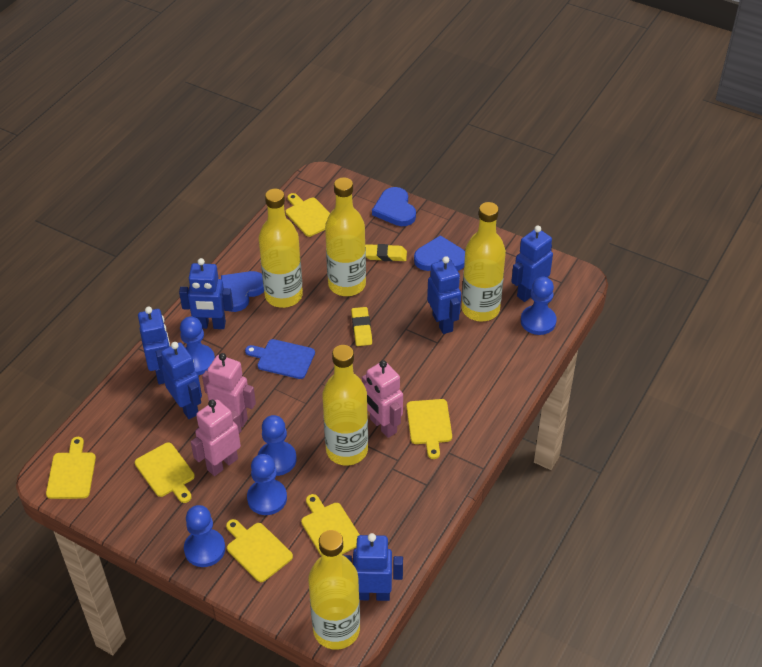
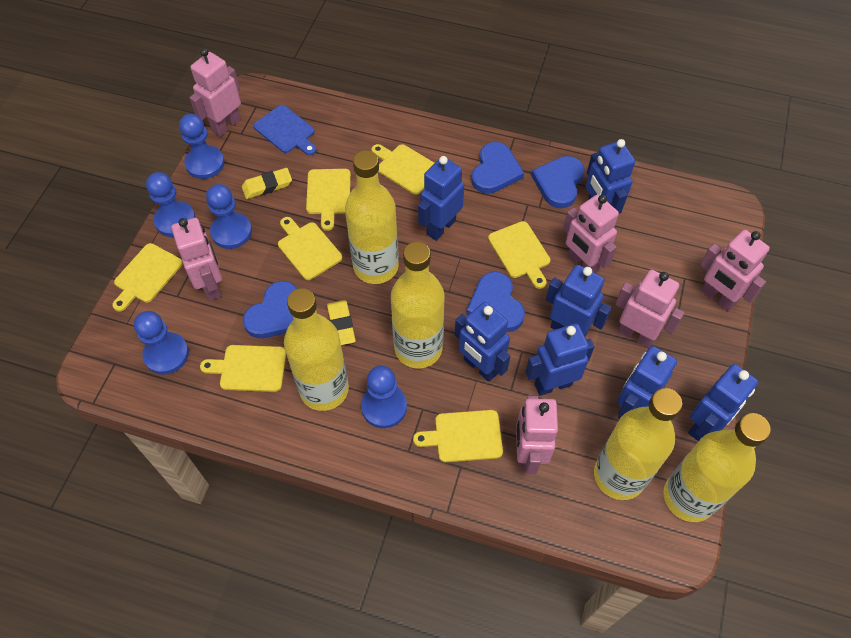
blue heart: [221,271,264,312] [372,187,416,226] [414,235,465,271] = 3 -> [243,281,297,338] [466,272,525,332] [471,142,524,194] [531,156,584,209] = 4
blue robot: [138,307,170,384] [161,342,202,419] [179,258,233,329] [343,533,403,601] [427,256,461,334] [511,226,553,302] = 6 -> [418,156,464,241] [455,302,511,382] [525,323,595,396] [546,265,612,337] [586,139,635,214] [617,346,677,419] [688,364,758,441] = 7
pink robot: [191,399,242,476] [202,353,256,427] [362,360,403,438] = 3 -> [171,218,222,301] [190,48,241,137] [516,396,558,474] [563,194,619,273] [615,270,685,348] [700,230,770,312] = 6
yellow cutting board: [46,437,96,499] [135,442,195,503] [226,519,293,582] [286,193,330,237] [301,494,360,555] [407,399,452,459] = 6 -> [112,243,183,312] [200,345,286,392] [278,217,342,280] [306,169,351,231] [371,144,434,194] [413,410,503,462] [488,221,550,289] = 7

